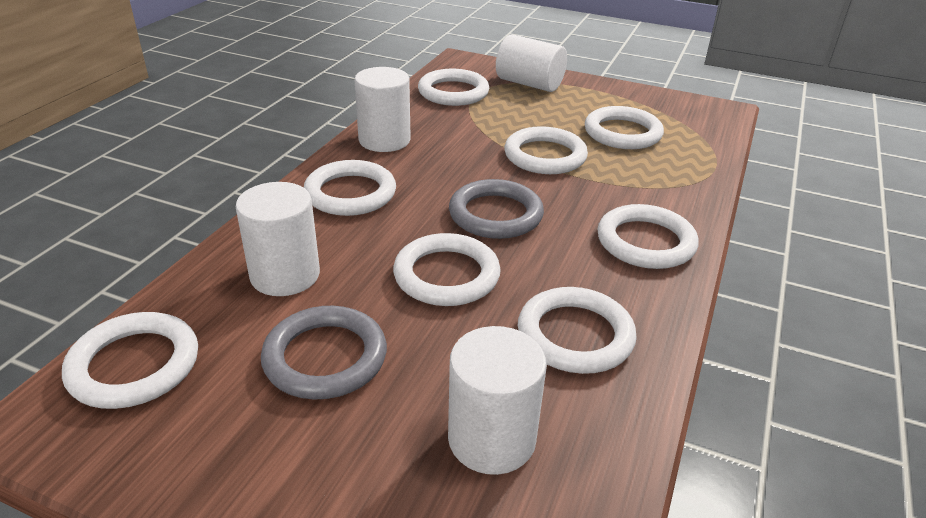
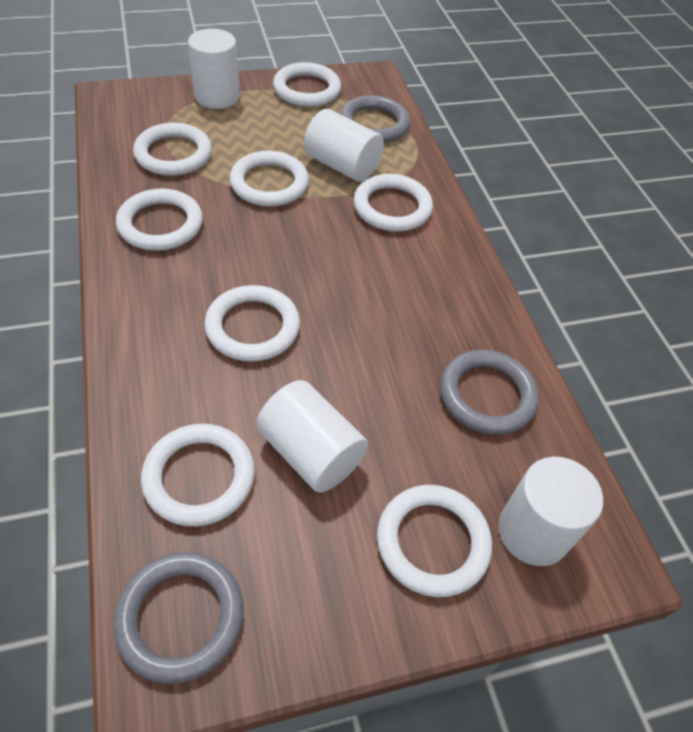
grey ring: [261,306,387,400] [449,179,544,239] = 2 -> [113,552,244,684] [340,95,410,143] [440,350,539,435] = 3

